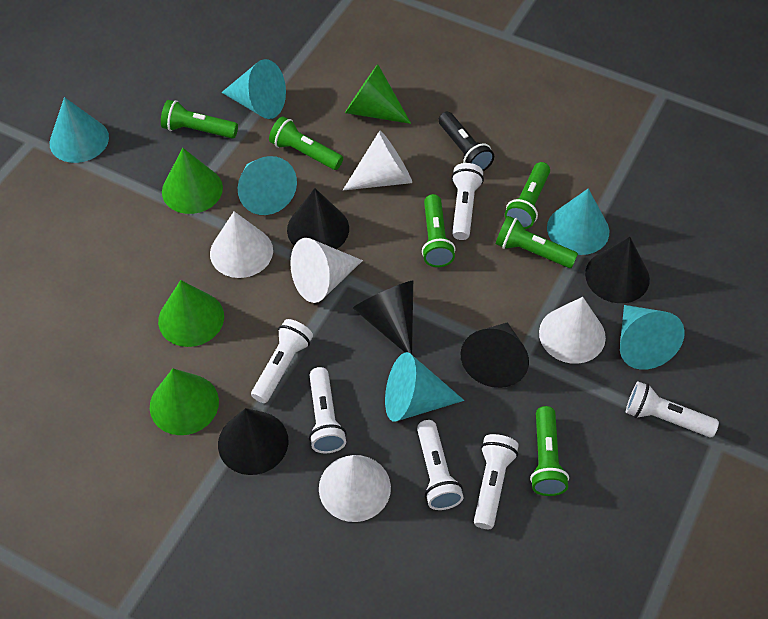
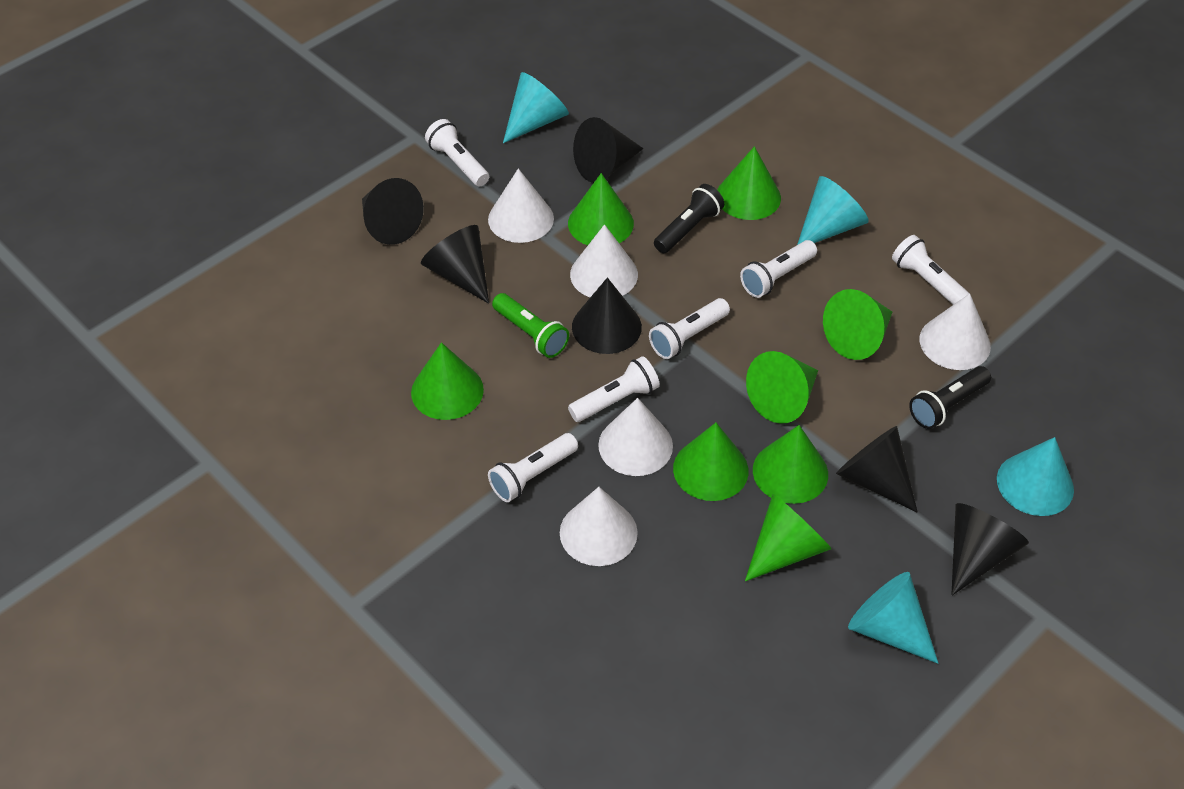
black cone: [218,408,289,475] [287,188,349,249] [353,281,413,354] [460,322,529,388] [585,237,650,303] = 5 -> [362,178,424,245] [421,225,489,304] [572,278,642,354] [573,117,643,183] [836,426,918,512] [951,503,1029,595] = 6
black flashlight: [438,112,494,171] = 1 -> [654,184,724,253] [909,366,991,429] = 2
green cone: [150,368,219,435] [158,280,224,347] [162,148,223,214] [345,64,411,124] = 4 -> [411,342,484,420] [568,173,634,245] [673,423,749,501] [717,146,781,220] [745,494,831,581] [746,351,818,424] [753,425,828,504] [823,289,892,360] = 8
green flashlight: [161,100,238,138] [269,116,343,170] [422,194,456,267] [496,216,578,268] [505,162,550,229] [530,406,569,496] = 6 -> [492,293,569,358] = 1
turquoise cone: [50,97,109,163] [222,59,286,119] [238,156,297,215] [385,352,464,422] [547,188,609,255] [620,305,685,370] = 6 -> [503,72,569,143] [797,176,869,245] [848,572,938,664] [997,437,1074,516] = 4

